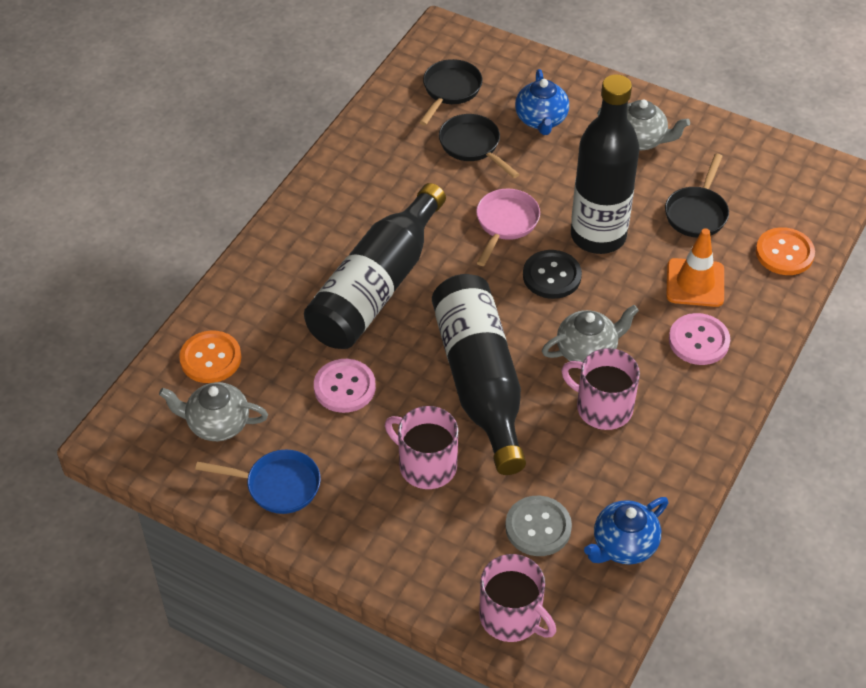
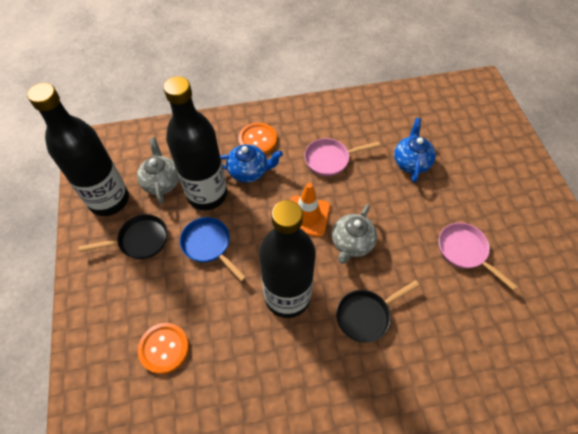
black button: [523,250,582,299] = 1 -> none = 0
black pan: [419,59,483,125] [439,114,520,178] [665,154,729,238] = 3 -> [79,214,168,259] [336,280,420,343] = 2
grey button: [505,496,572,556] = 1 -> none = 0
grey teapot: [159,382,268,441] [542,305,639,362] [597,100,690,150] = 3 -> [137,137,179,204] [332,204,377,264] = 2
pink button: [314,359,376,413] [669,313,730,365] = 2 -> none = 0
pink mug: [385,406,458,489] [479,554,556,642] [561,348,640,430] = 3 -> none = 0
pink pan: [476,189,540,266] = 1 -> [304,138,380,176] [439,223,518,291] = 2

